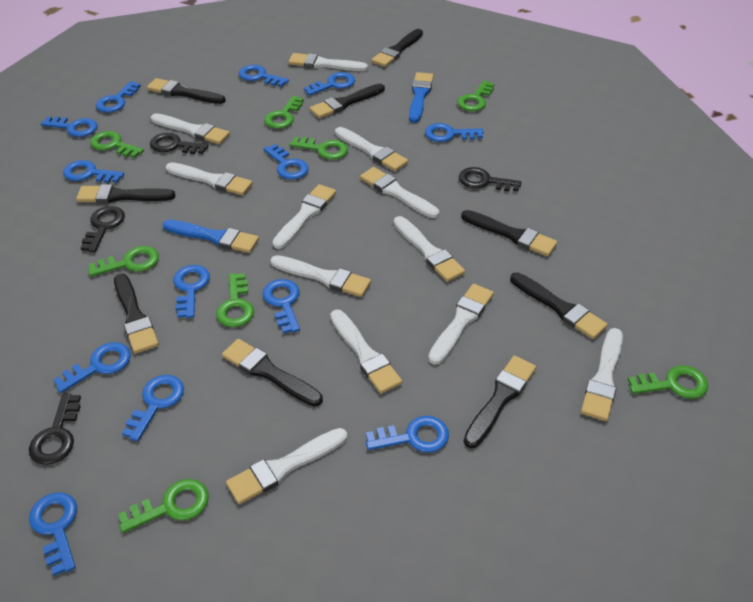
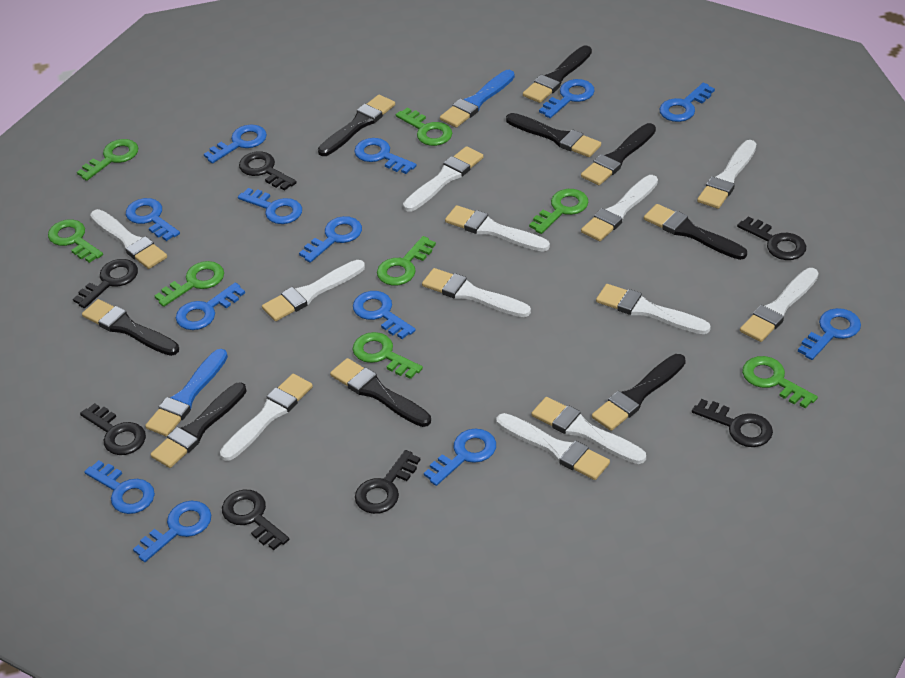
black key: [29,393,81,465] [81,206,125,252] [150,133,209,154] [459,167,521,192] = 4 -> [73,259,138,308] [80,403,146,455] [222,490,289,550] [239,151,297,191] [355,450,420,514] [692,399,773,447] [737,216,806,260] = 7

